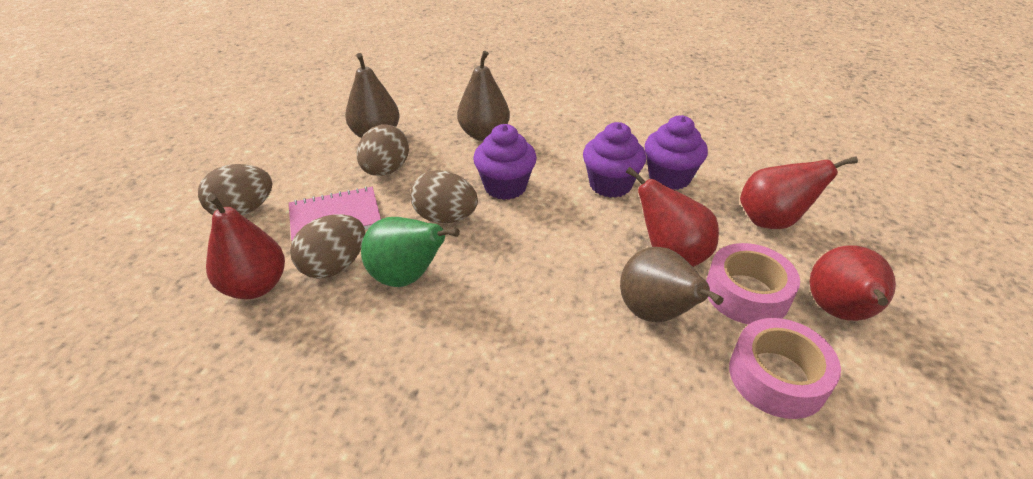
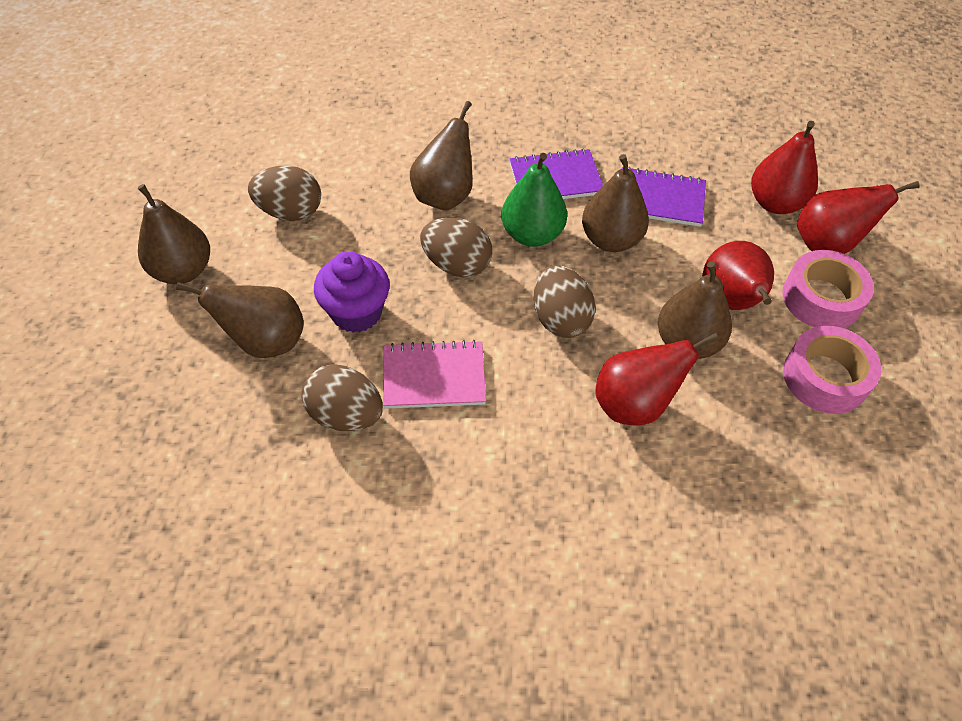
brown pear: [345,53,400,138] [457,51,510,141] [620,247,724,322] = 3 -> [138,184,210,284] [176,282,304,358] [410,101,473,210] [582,154,649,252] [658,261,732,359] = 5
purple cupcake: [473,124,537,200] [583,122,646,198] [645,115,708,190] = 3 -> [314,251,390,333] = 1
purple notebook: none = 0 -> [510,148,603,199] [622,167,706,227] = 2

